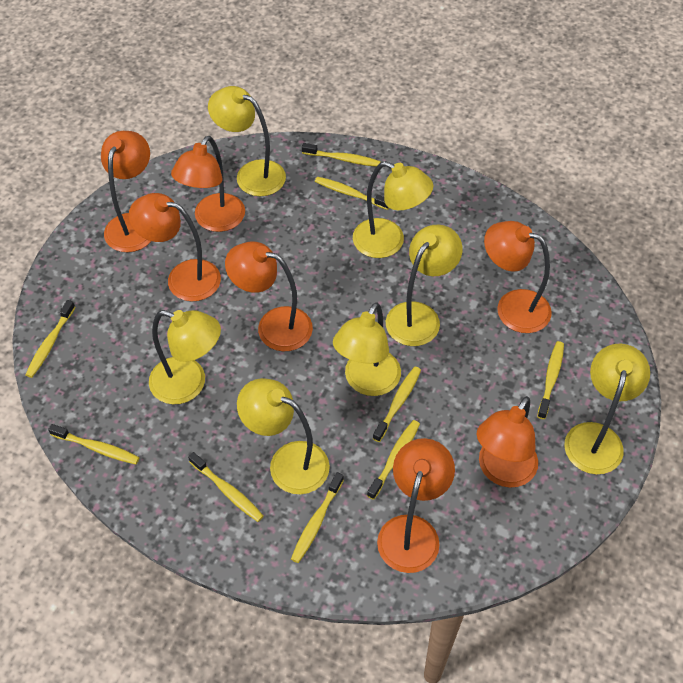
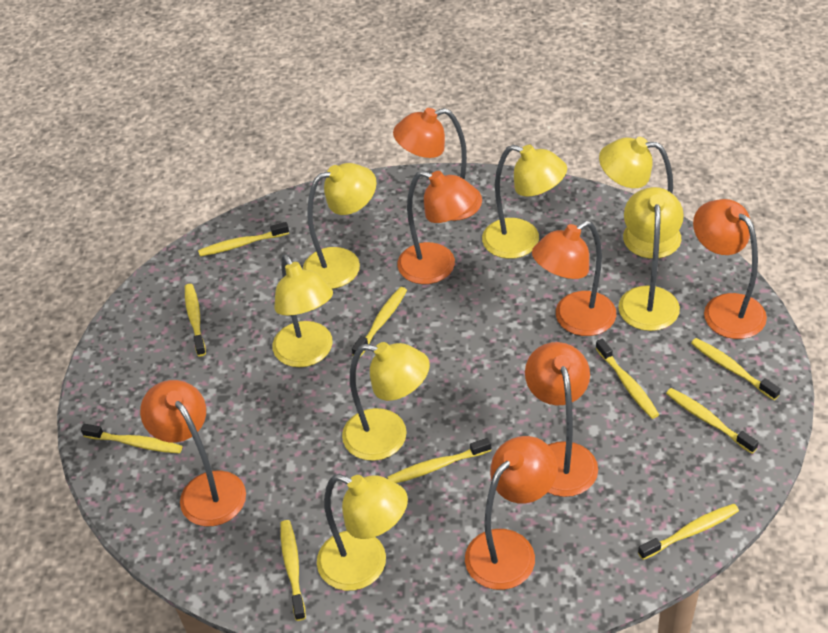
yellow toothbrush: [25,300,75,378] [48,424,140,464] [188,452,264,522] [291,472,344,563] [302,143,381,167] [315,177,389,210] [367,420,420,500] [373,367,421,442] [537,341,564,419] = 9 -> [81,424,182,454] [185,284,206,357] [198,222,289,256] [280,520,306,621] [352,287,407,357] [387,438,491,483] [596,338,659,419] [638,504,739,560] [666,388,759,454] [691,338,781,400] = 10

